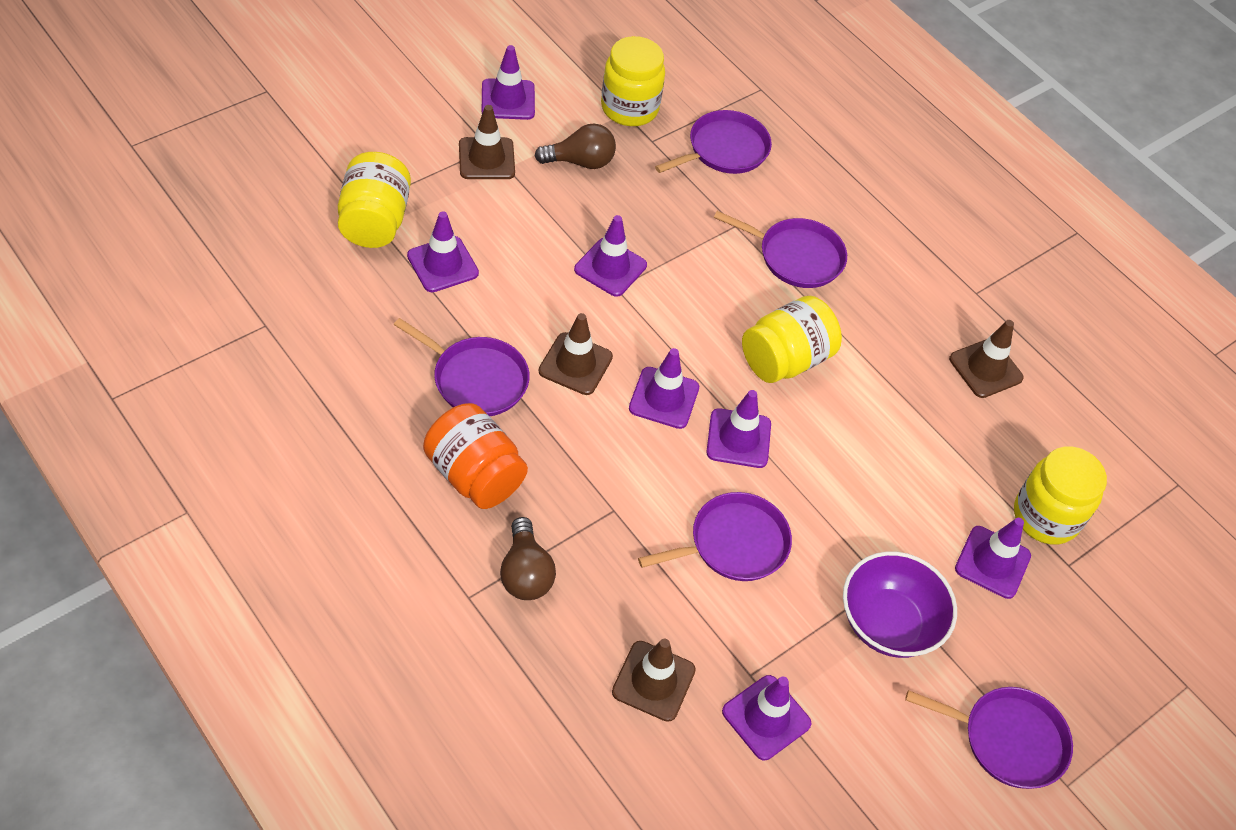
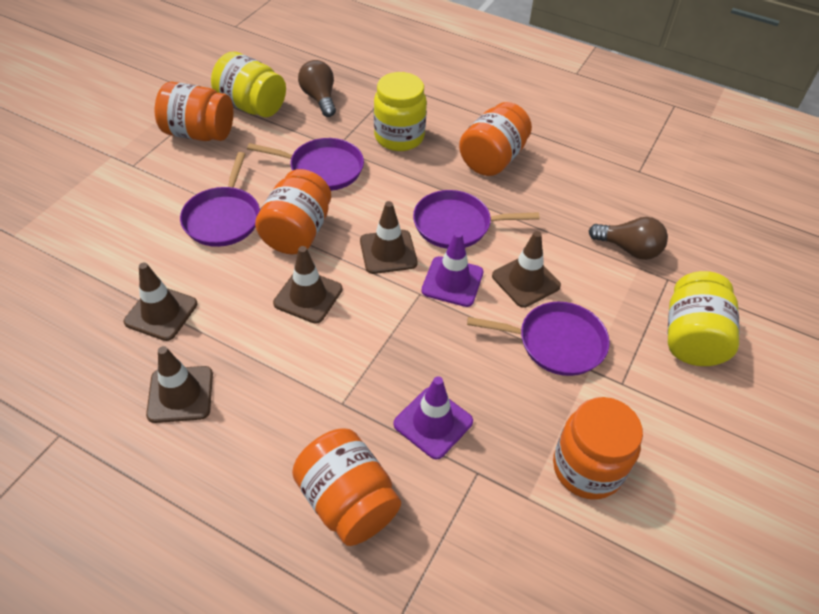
brown traffic cone: [459,105,515,179] [539,313,613,395] [612,639,696,722] [949,320,1024,398] = 4 -> [124,263,198,341] [146,346,213,423] [273,246,342,324] [360,201,418,274] [492,231,561,308] = 5
orange jar: [423,403,528,509] = 1 -> [155,82,233,141] [255,169,331,254] [292,428,401,546] [459,102,532,176] [553,397,643,499] = 5
purple bowl: [843,551,957,658] = 1 -> none = 0
purple pan: [394,318,530,416] [638,492,792,581] [655,110,772,174] [714,211,847,288] [905,687,1073,789] = 5 -> [180,152,260,247] [247,138,364,191] [413,190,540,249] [467,302,610,376] = 4
purple traffic cone: [407,211,479,292] [482,45,535,120] [574,215,647,297] [629,348,699,429] [706,390,771,468] [722,675,812,760] [955,518,1031,599] = 7 -> [393,377,473,459] [421,232,483,307] = 2
yellow jar: [338,152,411,248] [601,36,665,126] [742,296,842,383] [1014,446,1107,545] = 4 -> [211,52,286,117] [374,72,427,151] [667,271,740,366] = 3

